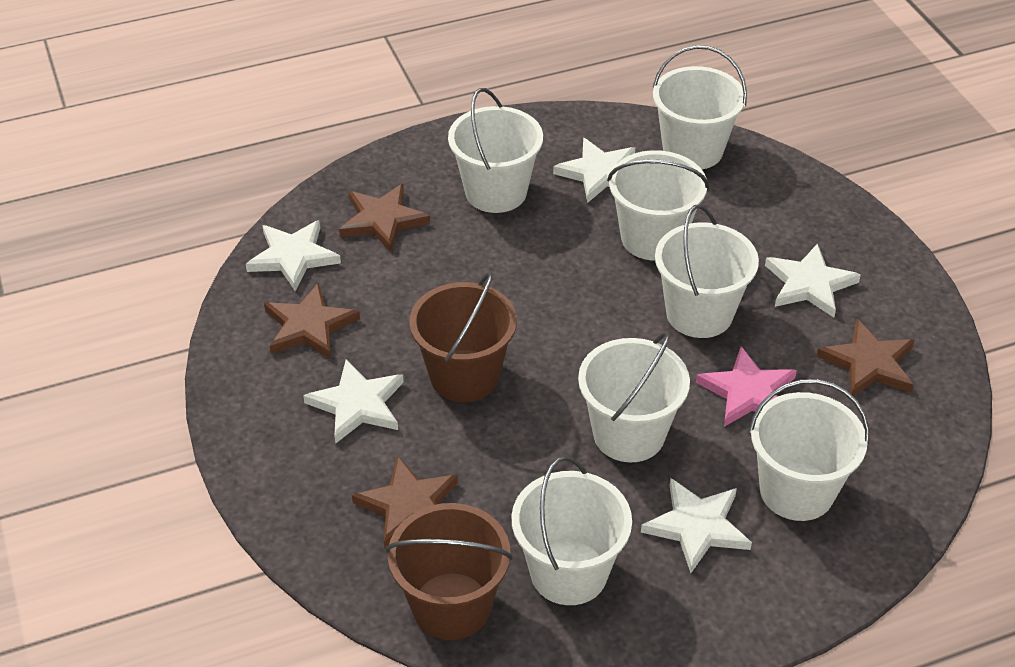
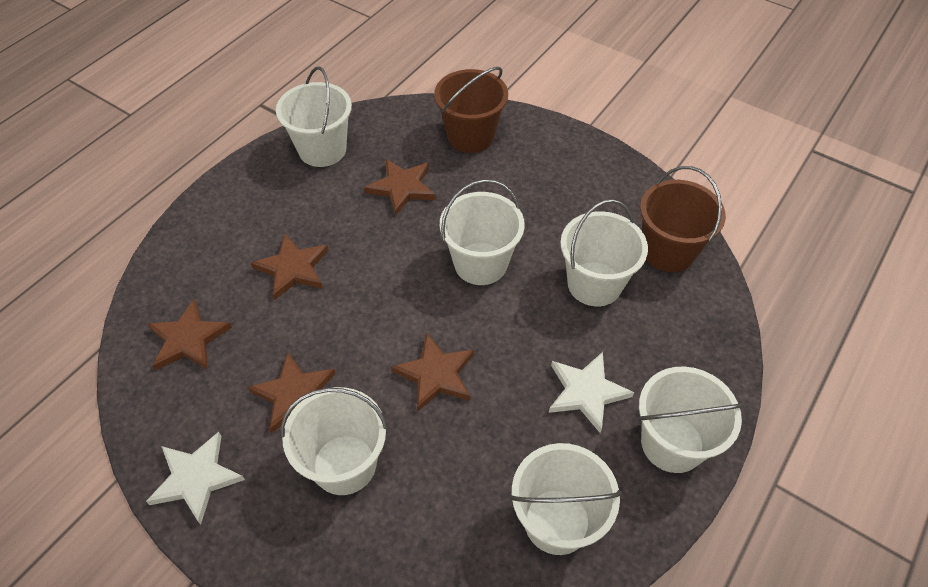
brown star: [264,283,360,359] [339,184,430,252] [352,456,458,549] [817,319,915,396] = 4 -> [147,299,232,371] [248,352,336,434] [251,234,329,300] [364,159,436,216] [391,333,474,412] = 5
pink star: [696,346,797,427] = 1 -> none = 0
white bucket: [448,88,543,213] [512,456,632,605] [578,331,690,462] [607,150,709,260] [653,45,747,170] [655,205,759,338] [749,379,869,521] = 7 -> [276,67,352,167] [281,387,388,495] [440,179,525,285] [510,443,622,555] [560,199,648,307] [639,366,745,473] = 6
white star: [246,220,341,291] [303,359,404,444] [553,138,635,203] [641,478,752,573] [765,243,861,317] = 5 -> [146,432,245,525] [549,352,634,433] = 2

